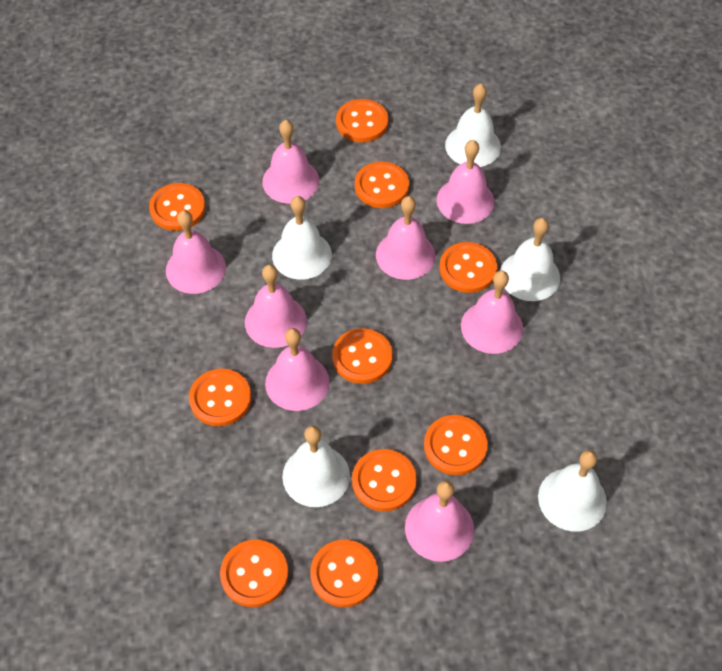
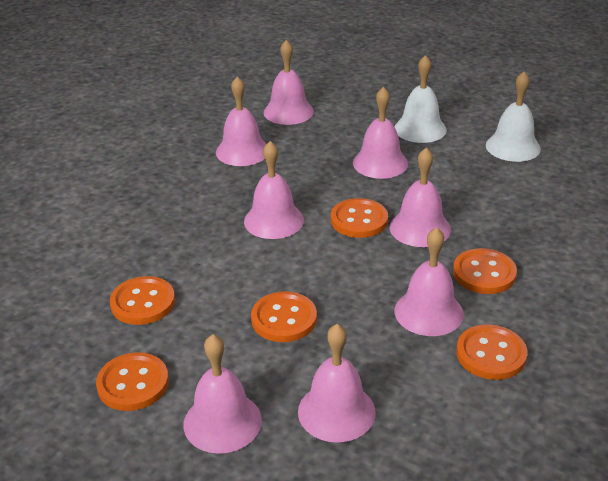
orange button: [149,183,206,231] [189,369,251,426] [220,540,288,607] [310,540,378,607] [332,328,393,384] [336,99,388,142] [352,449,417,511] [355,161,409,208] [424,415,488,475] [440,242,497,293] = 10 -> [96,352,169,411] [110,276,175,325] [251,291,317,342] [331,198,388,238] [453,248,517,294] [456,324,527,380] = 6
white bell: [272,196,332,280] [282,425,350,507] [445,84,501,167] [500,218,560,301] [538,450,607,532] = 5 -> [395,55,447,143] [486,72,541,162] = 2

